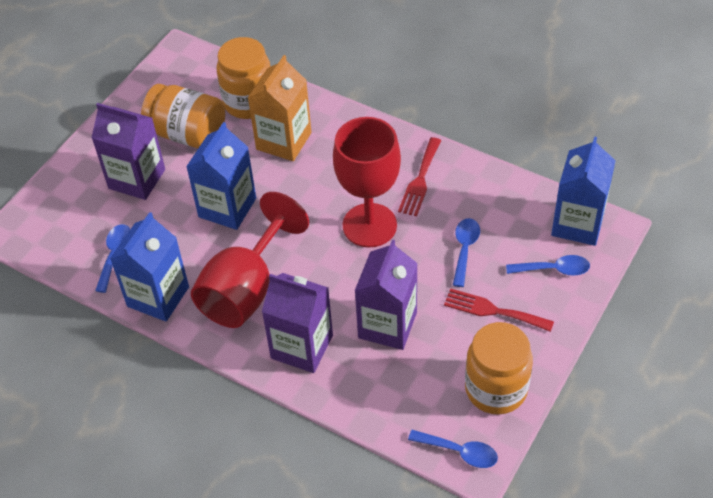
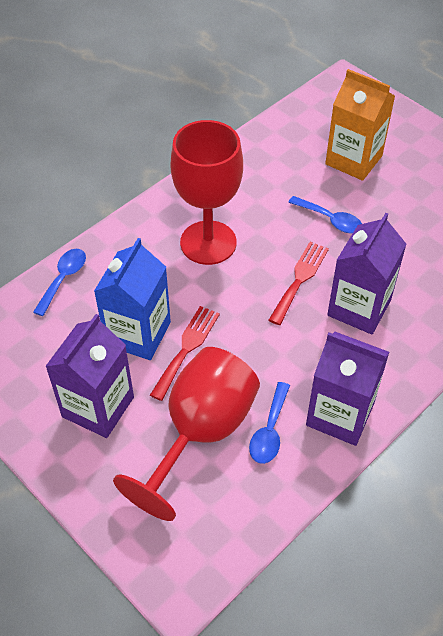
blue carton: [110,212,189,322] [186,122,256,230] [551,137,616,246] = 3 -> [94,238,171,360] = 1
blue spoon: [95,224,130,293] [408,430,498,468] [453,218,480,287] [506,255,590,276] = 4 -> [33,249,86,316] [249,382,290,464] [288,196,362,233] = 3
orange jar: [141,84,225,148] [217,37,270,119] [465,322,533,415] = 3 -> none = 0

